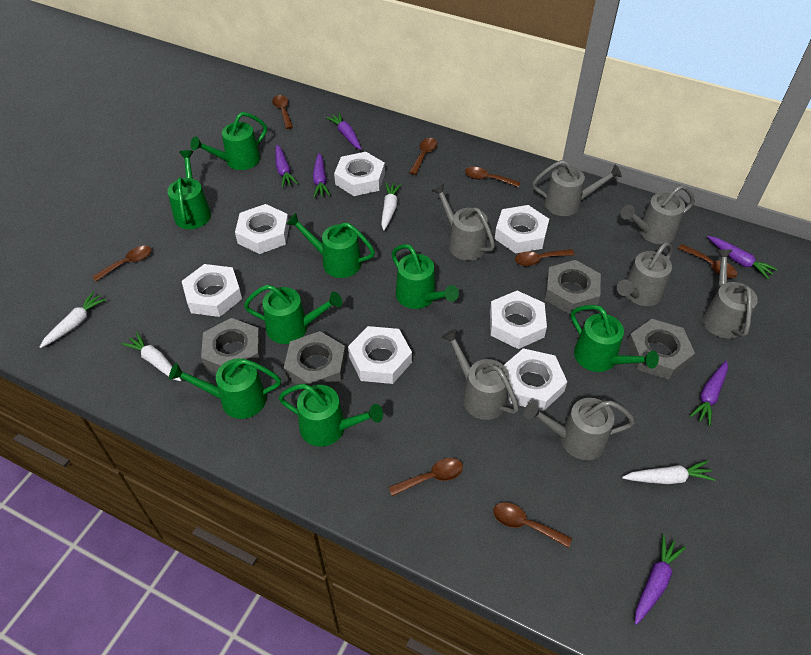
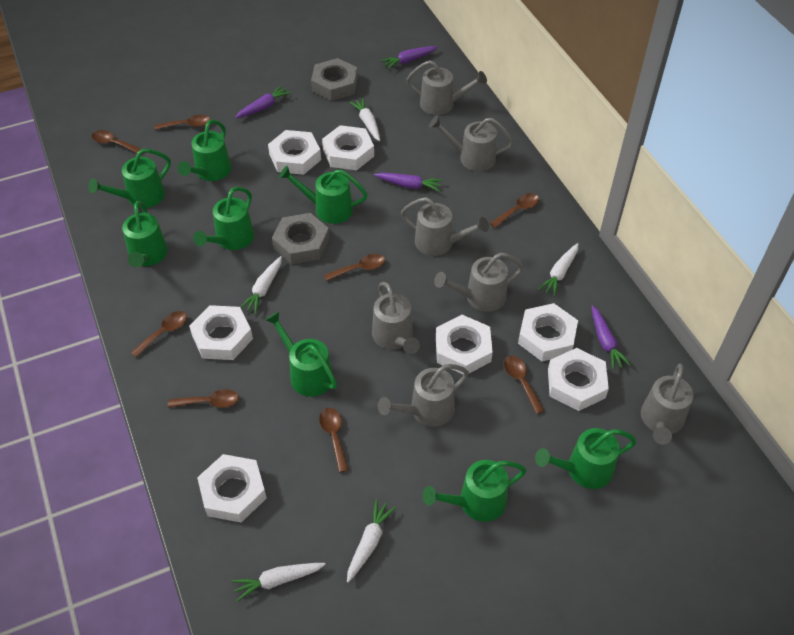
grey nut: [201,318,261,373] [284,331,346,390] [545,260,601,315] [627,319,695,380] = 4 -> [272,213,330,264] [311,58,358,101] = 2
purple carrot: [275,145,298,188] [313,153,330,198] [326,113,361,150] [635,535,686,625] [690,361,728,426] [708,236,778,279] = 6 -> [235,85,291,118] [374,173,443,192] [381,46,438,70] [591,305,631,370] = 4
white carrot: [40,292,107,348] [122,332,181,381] [381,182,401,231] [622,460,716,484] = 4 -> [232,563,326,602] [240,256,282,314] [347,499,396,583] [349,98,380,141] [538,243,578,297] = 5

